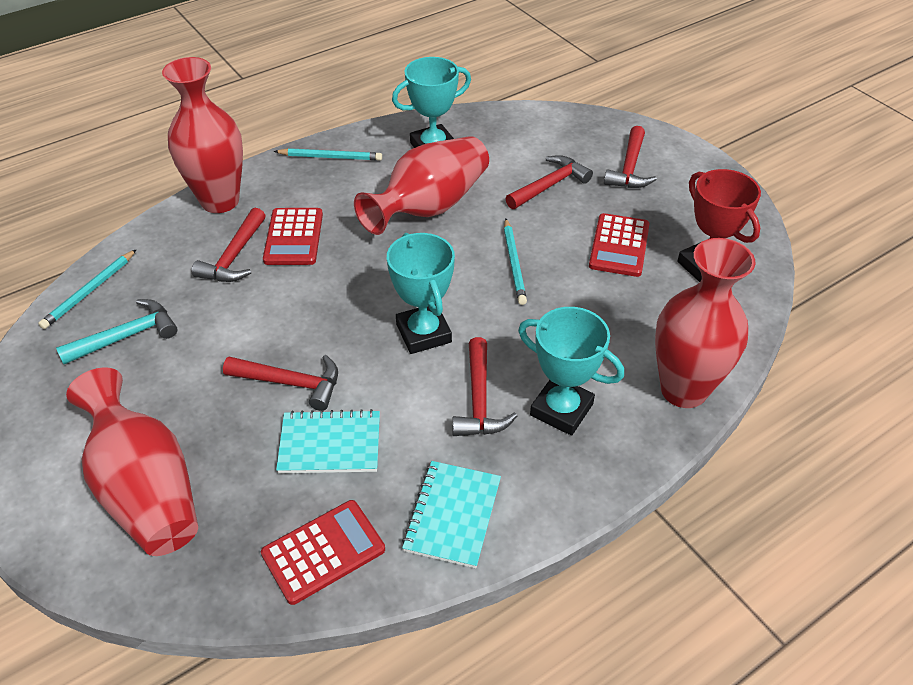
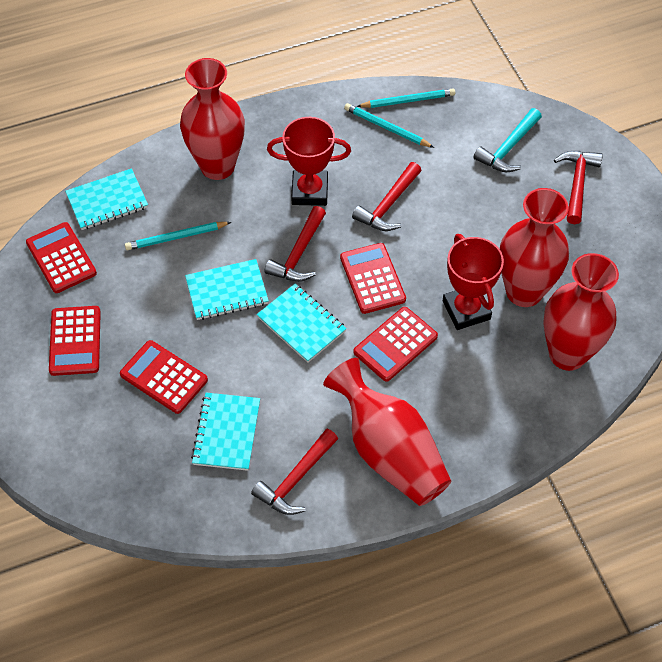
red calculator: [261,500,385,605] [263,208,323,265] [589,213,650,277] = 3 -> [26,222,97,293] [49,306,101,376] [120,340,208,414] [340,243,406,314] [353,307,438,382] = 5
red hammer: [192,208,266,282] [223,355,338,411] [452,337,517,436] [505,155,593,209] [604,126,657,188] = 5 -> [251,429,338,515] [264,206,326,282] [352,162,422,231] [554,151,603,224] = 4
red trophy: [677,169,761,282] = 1 -> [267,117,351,206] [443,234,504,330] = 2
turquoise notebook: [276,409,380,473] [402,461,501,568] = 2 -> [65,168,148,230] [185,259,269,320] [191,393,260,471] [256,284,347,363] = 4
turquoise trophy: [387,233,455,354] [392,57,471,148] [518,307,624,435] = 3 -> none = 0

